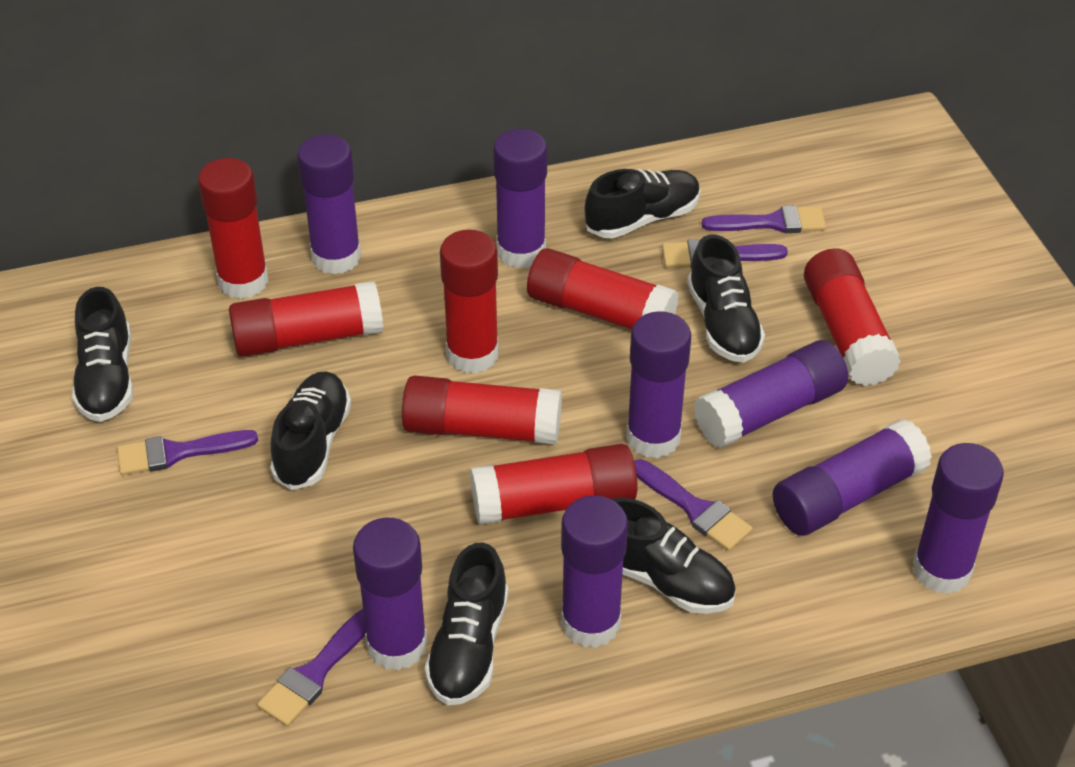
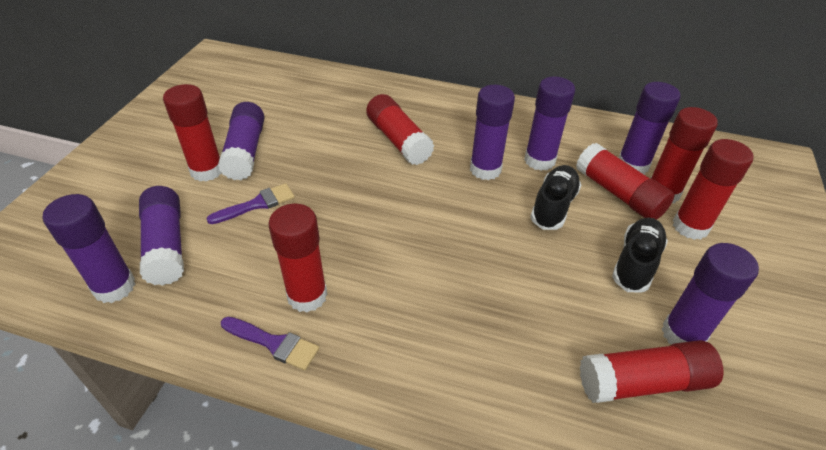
black shoe: [72,287,133,422] [270,372,351,490] [425,543,509,705] [585,169,701,239] [611,498,736,614] [687,235,765,363] = 6 -> [530,165,581,230] [612,218,668,293] = 2
purple brush: [117,430,258,475] [257,609,366,726] [634,459,753,551] [662,239,788,268] [702,205,826,233] = 5 -> [206,183,295,224] [221,317,319,371] = 2
purple glue stick: [297,134,361,275] [353,518,427,671] [493,129,547,269] [561,495,628,648] [626,311,691,458] [694,340,848,448] [773,419,932,536] [913,443,1004,594] = 8 -> [43,194,135,303] [139,186,184,286] [218,102,264,180] [470,85,515,180] [524,76,575,171] [619,82,680,175] [662,243,759,344] = 7

